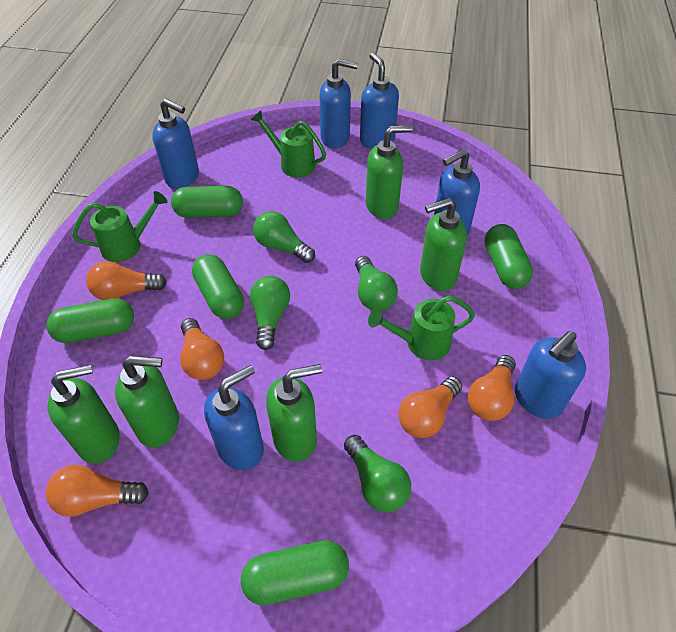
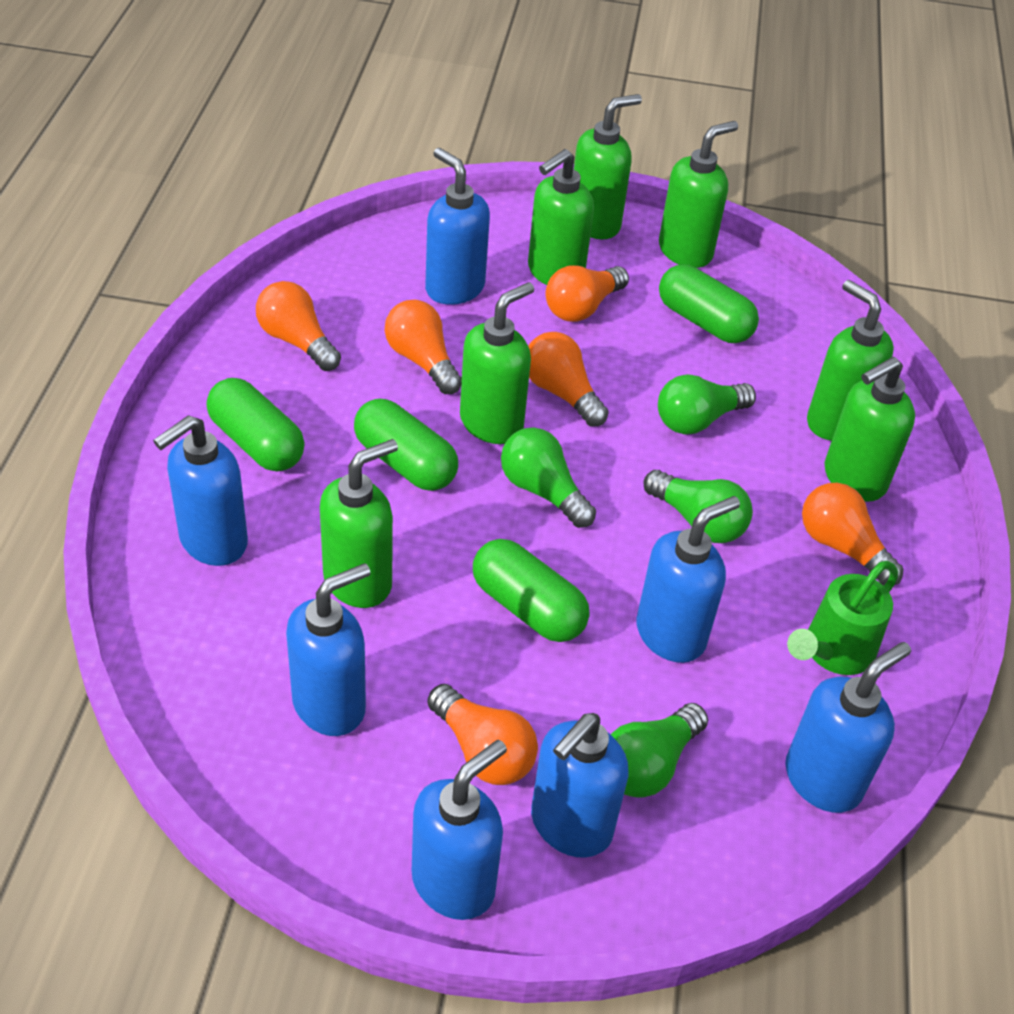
blue soap dispenser: [152,99,199,189] [204,365,264,470] [320,59,358,148] [360,53,399,149] [434,149,480,236] [515,331,586,419] = 6 -> [153,415,248,566] [286,563,371,736] [412,740,507,920] [425,148,490,305] [531,713,629,858] [636,496,740,663] [785,642,911,813] = 7
green capsule: [46,298,134,343] [171,186,243,218] [192,254,244,319] [241,540,349,605] [485,224,533,289] = 5 -> [206,378,305,472] [354,399,458,491] [473,539,590,642] [659,265,759,343] = 4
green soap dispenser: [48,364,120,463] [115,356,179,448] [266,364,322,462] [366,125,413,219] [420,198,467,291] = 5 -> [320,439,398,608] [460,282,534,444] [528,149,594,285] [574,94,642,239] [659,121,738,268] [807,280,894,441] [825,357,915,502] = 7
green watering can: [72,191,167,262] [251,110,326,178] [368,295,475,361] = 3 -> [787,561,898,675] = 1
orange light bulb: [46,465,149,517] [86,261,167,300] [180,318,224,380] [398,376,462,438] [468,355,516,421] = 5 -> [256,281,341,371] [385,300,462,394] [427,684,538,785] [528,332,609,427] [546,265,629,322] [802,483,904,586] = 6

